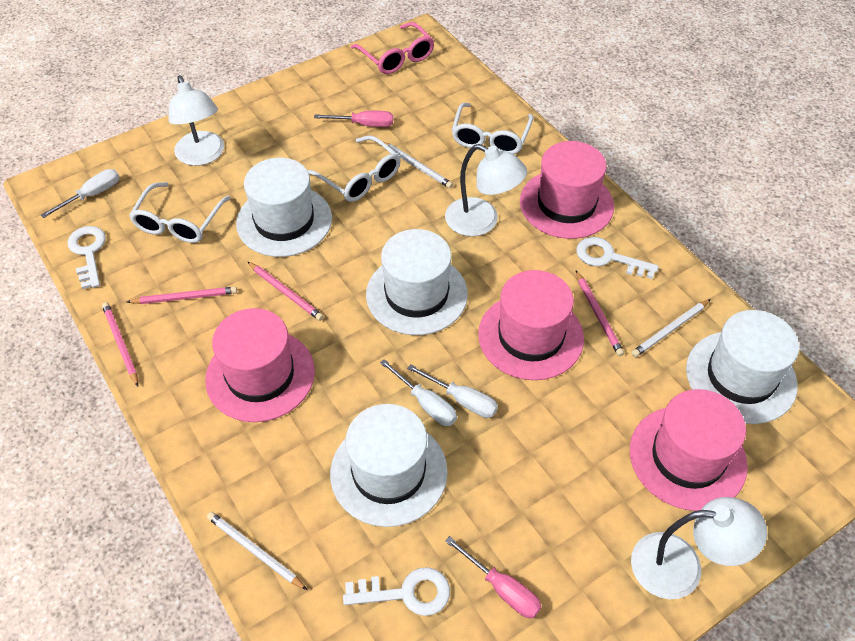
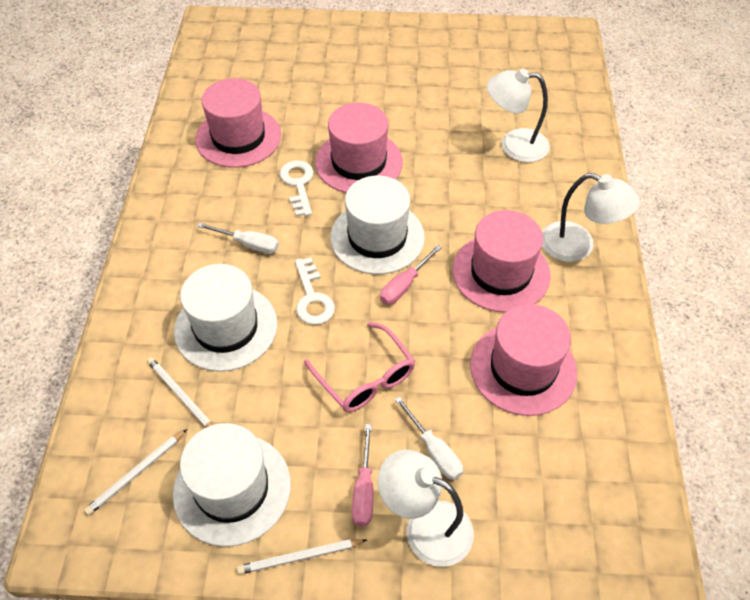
pink pencil: [102,302,138,386] [127,287,237,304] [248,262,324,321] [576,271,624,356] = 4 -> none = 0
white glasses: [129,182,231,243] [307,135,401,202] [452,103,534,154] = 3 -> none = 0
white hat: [236,158,332,257] [330,404,448,527] [366,229,468,335] [686,310,799,424] = 4 -> [173,423,291,547] [174,264,277,372] [330,176,425,274] = 3
white key: [67,226,106,289] [343,567,450,616] [576,237,659,279] = 3 -> [280,160,314,217] [295,258,335,325] = 2
white screwdriver: [41,169,120,218] [380,359,457,426] [407,364,498,418] = 3 -> [197,223,279,254] [395,396,463,480] = 2

